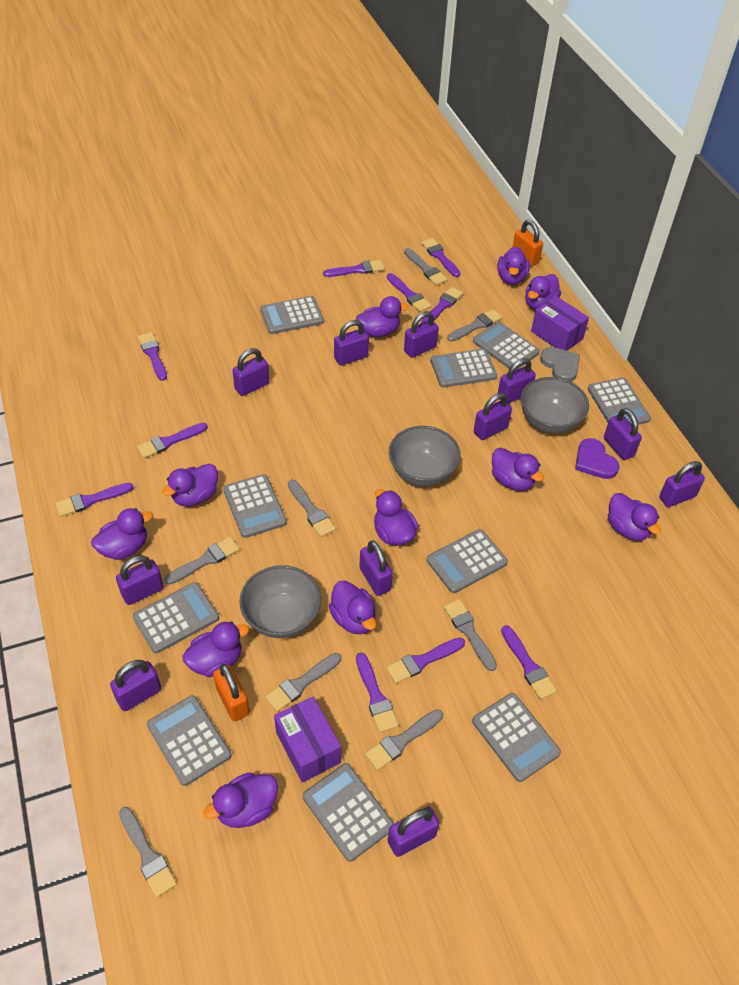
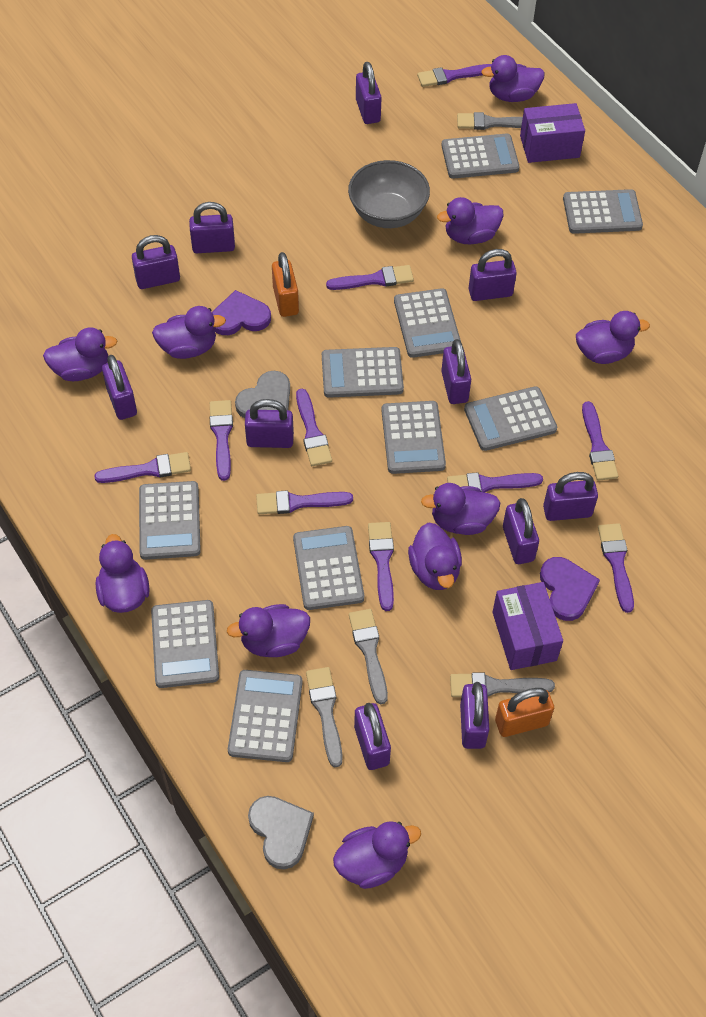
grey bowl: [239,565,321,638] [389,426,461,486] [520,377,589,433] = 3 -> [348,160,430,228] = 1
grey brush: [119,807,177,897] [164,537,240,585] [265,653,341,712] [288,480,336,537] [365,709,443,770] [404,248,448,286] [444,599,497,671] [447,309,502,342] = 8 -> [306,667,343,767] [349,609,388,704] [450,673,555,697] [457,112,523,130] = 4
grey heart: [540,347,580,382] = 1 -> [235,371,290,418] [248,796,314,869] = 2
purple duck: [91,508,153,560] [162,464,218,506] [182,621,249,677] [203,772,278,828] [329,581,376,634] [356,296,409,337] [374,489,419,546] [492,448,544,491] [497,246,530,285] [525,274,561,310] [608,493,661,541] = 11 -> [43,327,117,381] [95,534,150,613] [152,306,226,359] [227,604,310,657] [333,821,421,889] [408,523,462,590] [421,483,500,535] [437,197,503,245] [481,55,545,102] [576,311,650,364] = 10
purple heart: [575,438,619,479] = 1 -> [212,290,271,335] [540,557,600,621] = 2

